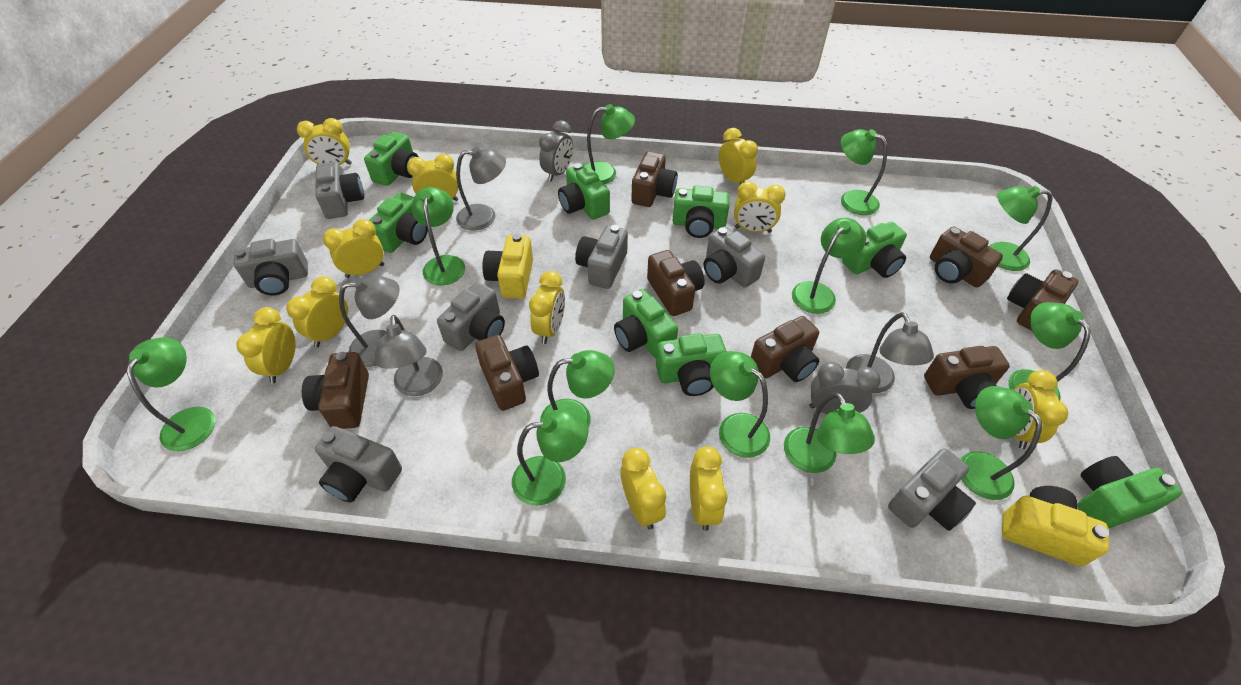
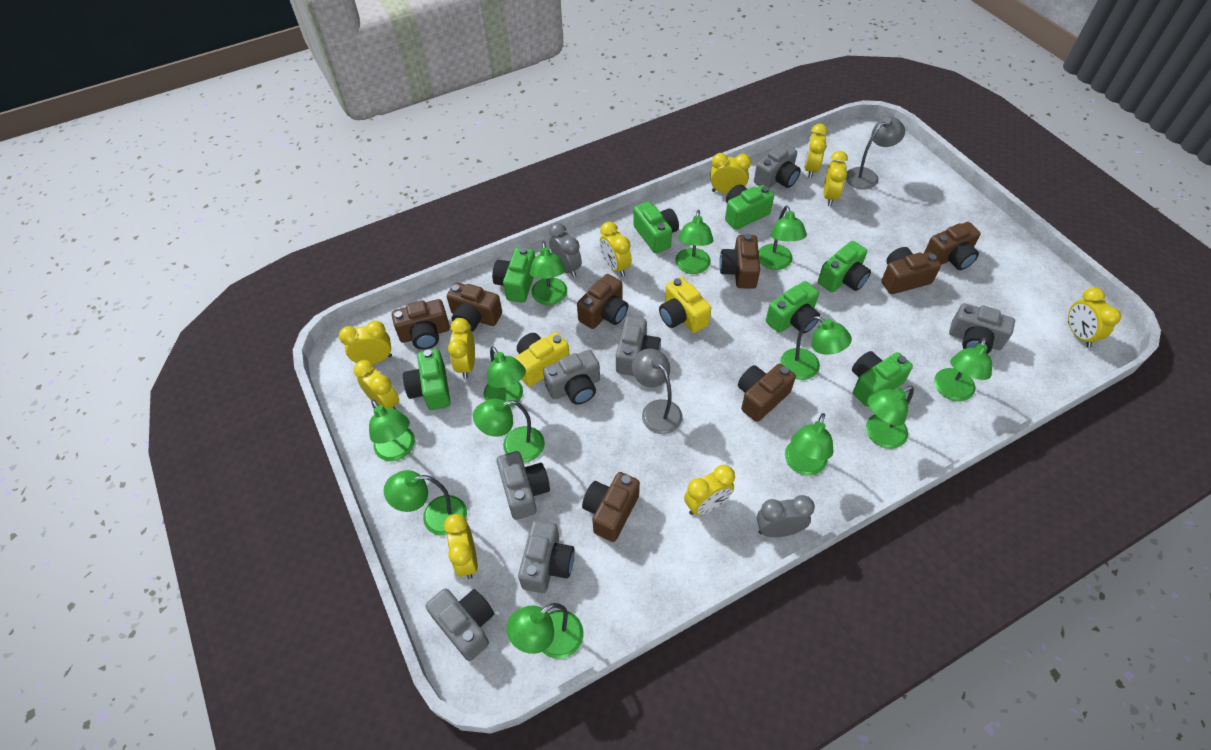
green camera: [364,132,418,186] [369,193,428,253] [558,163,610,220] [614,289,678,358] [656,333,726,396] [672,185,730,238] [842,222,907,278] [1077,456,1182,529] = 8 -> [403,349,451,410] [492,247,535,303] [633,201,679,254] [725,184,774,230] [766,281,820,334] [818,241,871,292] [852,351,913,407] = 7
grey lamp: [339,276,400,367] [374,315,443,396] [456,147,506,230] [846,312,934,393] = 4 -> [632,349,683,434] [846,117,905,190] = 2
yellow clock: [236,307,295,383] [286,276,348,347] [297,118,352,165] [323,219,384,278] [407,154,458,201] [529,271,565,344] [621,448,666,530] [690,446,728,531] [719,128,758,184] [734,181,786,233] [1014,370,1068,449] = 11 -> [339,321,392,364] [354,360,399,409] [444,514,478,579] [448,318,475,379] [600,222,632,277] [684,465,735,515] [711,153,751,194] [804,124,828,178] [823,151,848,206] [1068,287,1121,348] = 10

